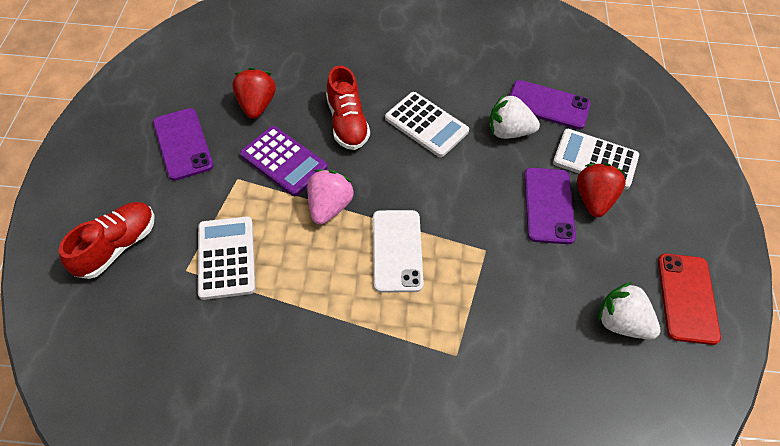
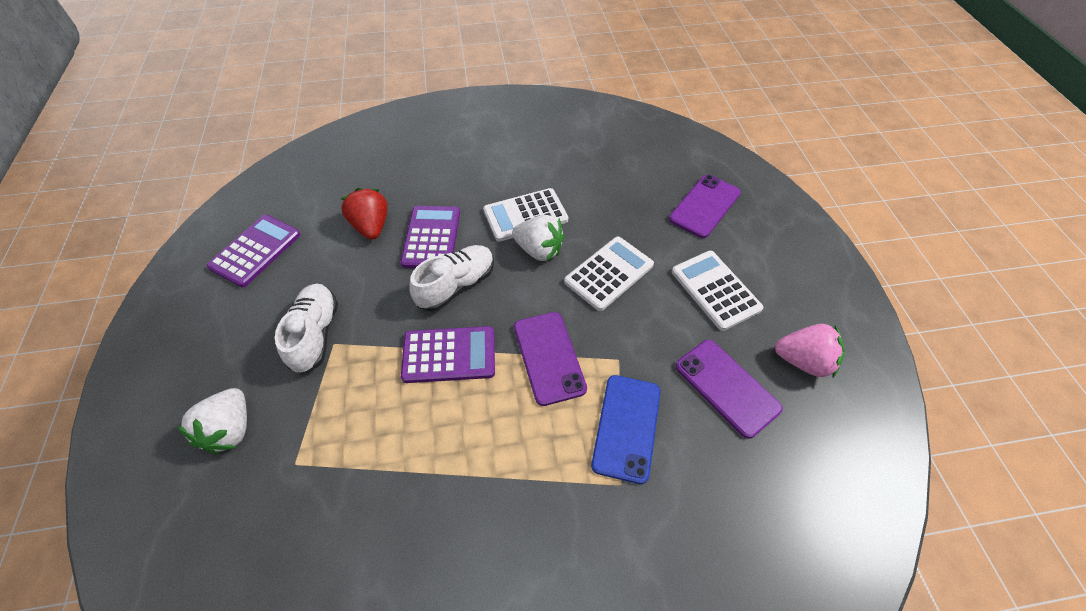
blue phone: none = 0 -> [591,375,660,484] = 1
purple calculator: [240,126,328,196] = 1 -> [207,215,300,287] [400,206,460,268] [401,326,495,383] = 3
red phone: [658,254,721,345] = 1 -> none = 0
red shoe: [59,202,155,279] [326,66,370,150] = 2 -> none = 0
red strawberry: [232,67,276,119] [577,163,626,217] = 2 -> [341,188,387,240] = 1
white phone: [373,210,424,293] = 1 -> none = 0
white shoe: none = 0 -> [275,283,338,374] [410,245,494,311] = 2

